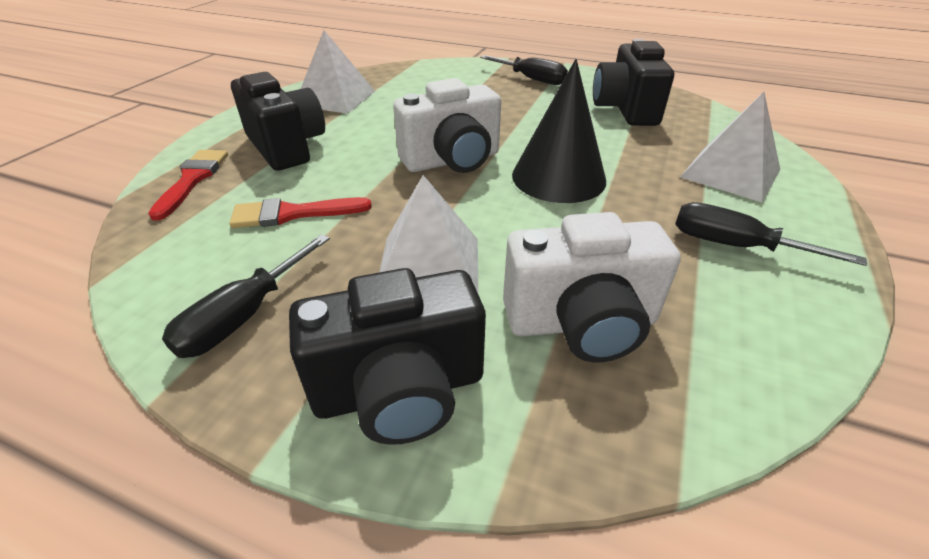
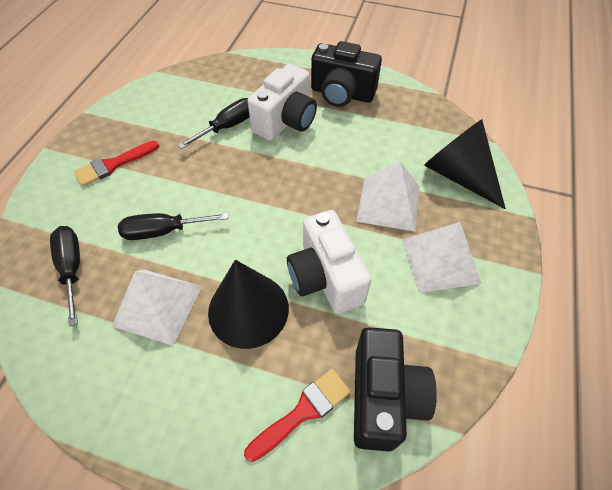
black camera: [231,72,325,171] [289,268,486,445] [593,39,674,126] = 3 -> [311,41,382,107] [354,327,437,451] = 2
black cone: [512,59,606,203] = 1 -> [208,260,289,349] [424,119,506,209] = 2

